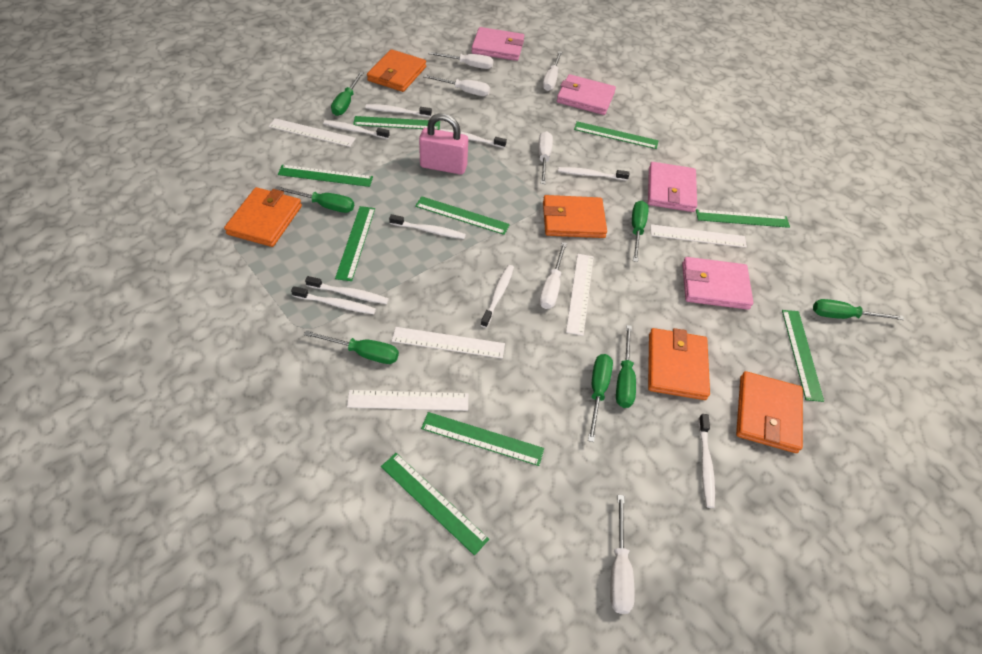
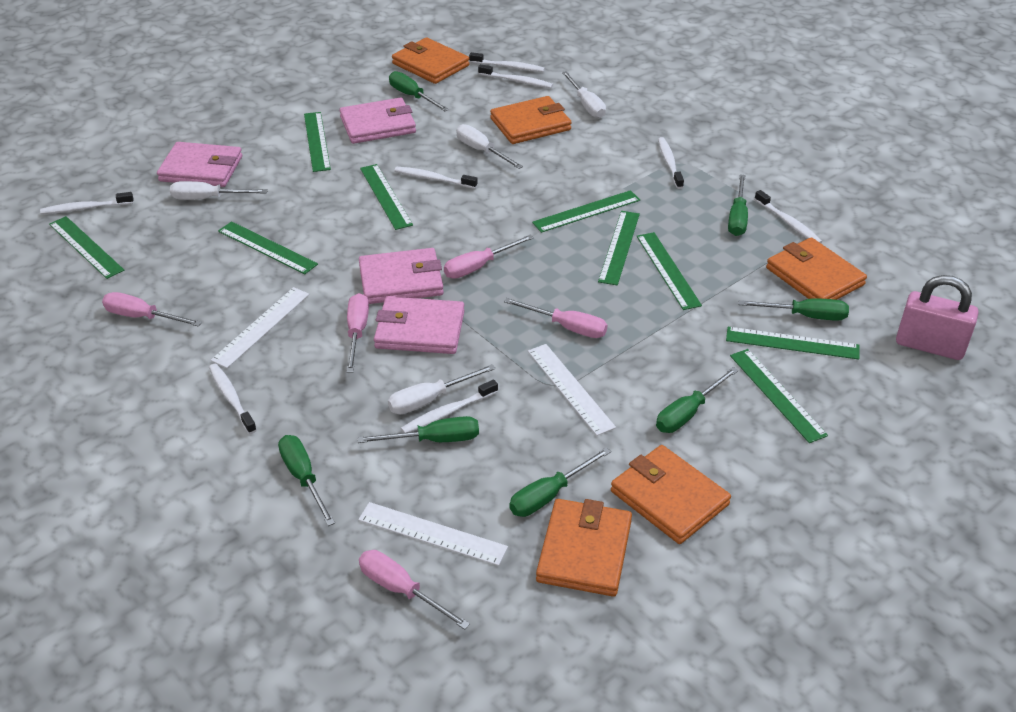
pink screwdriver: none = 0 -> [102,292,202,327] [347,293,369,373] [359,550,470,630] [444,234,534,279] [504,298,607,338] = 5
white ruler: [268,118,356,147] [347,390,468,411] [392,327,505,359] [566,254,594,336] [650,224,747,248] = 5 -> [211,287,309,368] [358,502,508,566] [528,344,616,436] = 3
white screwdriver: [423,75,490,96] [428,52,494,69] [538,131,553,184] [539,242,567,309] [542,51,562,91] [610,495,635,614] = 6 -> [170,181,268,200] [388,364,496,414] [456,124,523,169] [562,71,606,118] = 4
white toothbrush: [291,286,376,314] [305,276,389,304] [323,120,390,139] [365,104,432,117] [389,214,466,239] [440,129,507,148] [481,265,514,328] [558,167,629,181] [698,414,715,508] = 9 -> [40,192,134,214] [209,364,257,434] [394,167,478,189] [401,379,498,433] [469,52,545,72] [478,64,553,88] [658,137,684,189] [755,190,822,243] = 8

